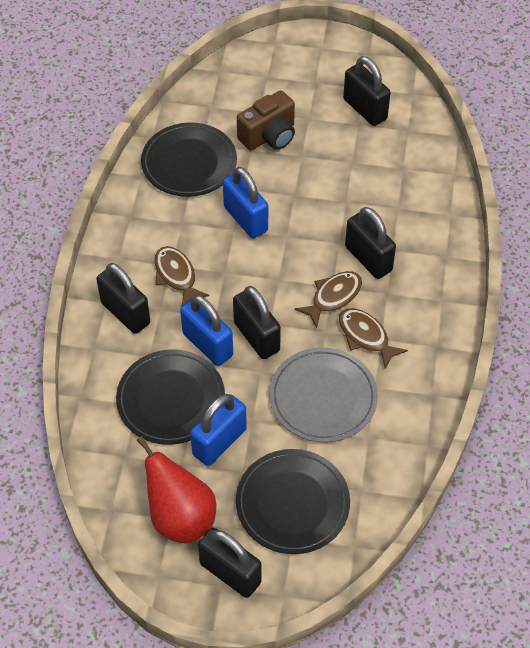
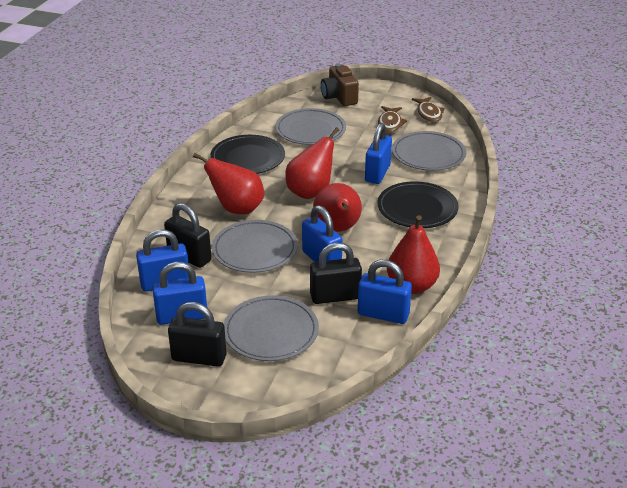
black padlock: [96,263,150,334] [198,528,262,598] [233,286,281,359] [343,56,391,126] [345,207,396,279] = 5 -> [164,203,211,268] [168,302,227,367] [310,243,362,304] = 3
black plate: [116,349,225,445] [141,122,237,197] [236,449,350,554] = 3 -> [211,135,285,174] [378,181,459,228] = 2
blue padlock: [180,295,233,366] [190,394,247,466] [223,167,268,238] = 3 -> [136,230,189,292] [152,262,207,325] [302,205,343,262] [358,260,412,324] [365,123,392,184] = 5
brown fish: [154,246,209,306] [295,271,362,328] [339,308,408,369] = 3 -> [378,106,408,133] [412,97,445,123] = 2
grey plate: [269,347,378,443] = 1 -> [212,220,298,273] [224,295,319,361] [275,108,346,145] [392,131,466,171] = 4
red pear: [137,436,216,543] = 1 -> [193,153,264,214] [285,127,339,199] [313,183,362,232] [387,215,440,294] = 4

